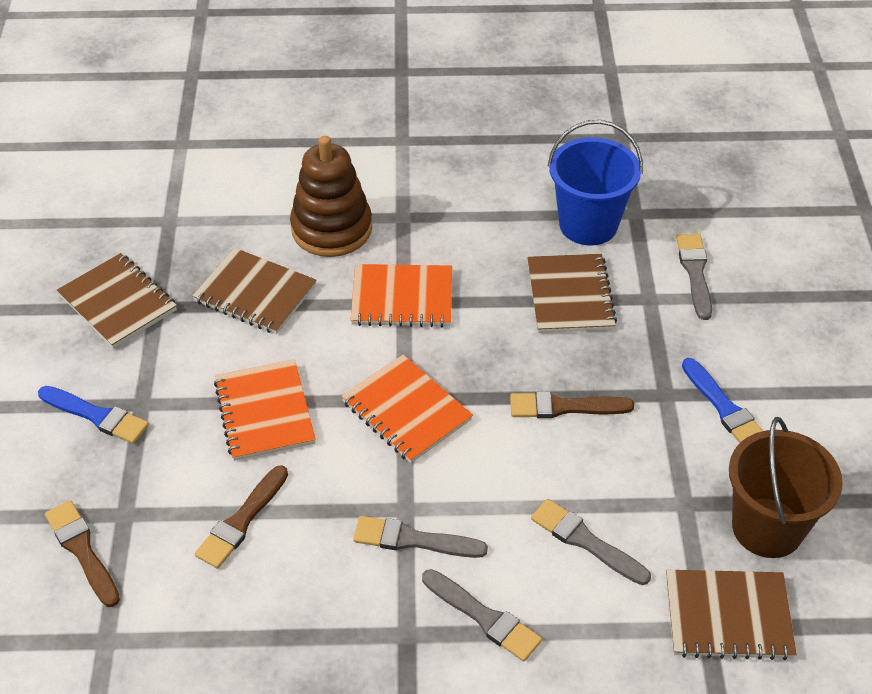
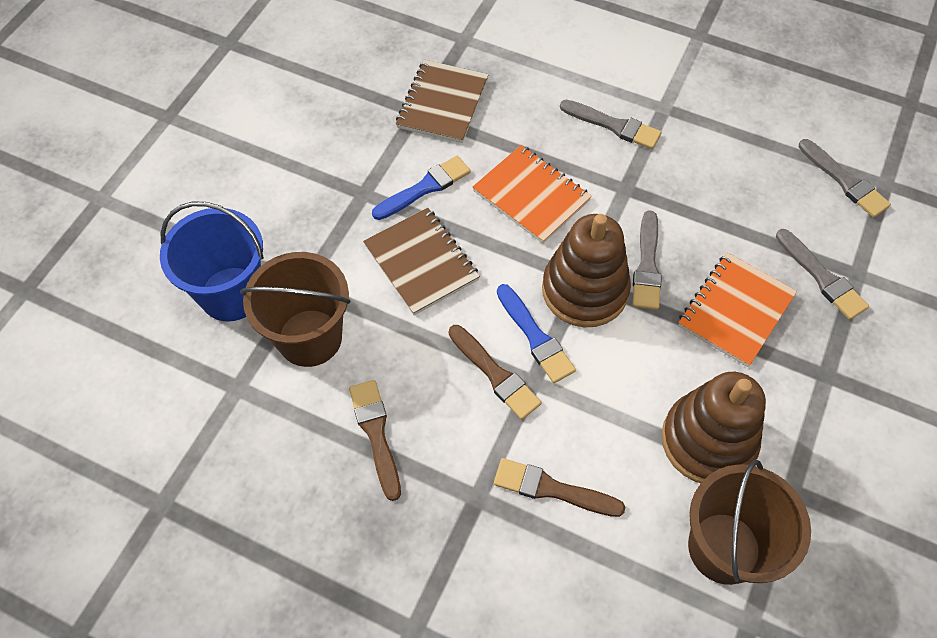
brown bucket: [729,417,843,558] = 1 -> [240,252,350,367] [688,460,811,585] = 2
brown notebook: [57,253,177,349] [192,248,317,334] [527,254,617,333] [666,570,797,660] = 4 -> [363,208,480,315] [396,60,489,143] = 2
brown stacking toy: [290,136,372,257] = 1 -> [542,214,631,327] [661,372,766,483] = 2
orange notebook: [214,359,316,461] [341,355,473,463] [350,264,452,327] = 3 -> [472,145,592,244] [678,253,797,367] = 2

